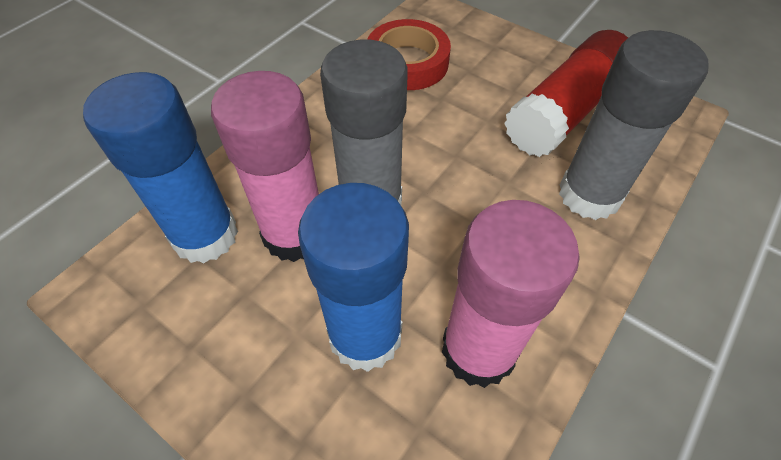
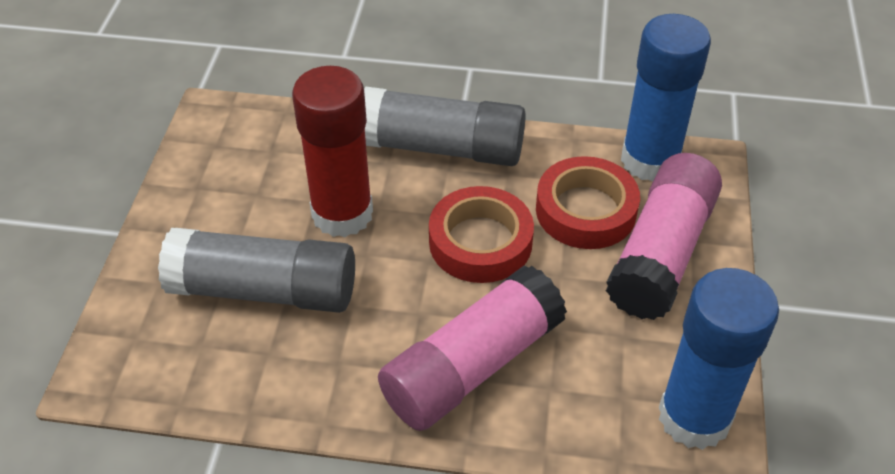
red tape: [367,19,451,90] = 1 -> [429,186,534,283] [536,156,640,249] = 2

